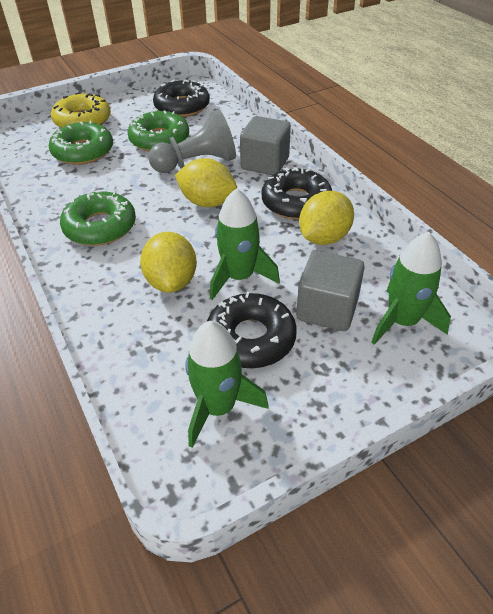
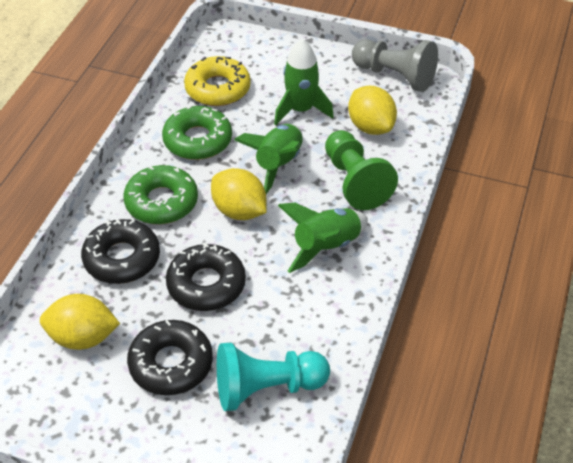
green donut: [49,121,113,165] [60,190,136,246] [128,111,189,152] = 3 -> [123,165,198,224] [162,105,232,160] = 2
green pawn: none = 0 -> [325,130,398,210] = 1
grey cube: [240,116,291,175] [296,251,365,331] = 2 -> none = 0
turquoise pawn: none = 0 -> [217,343,330,411] = 1

